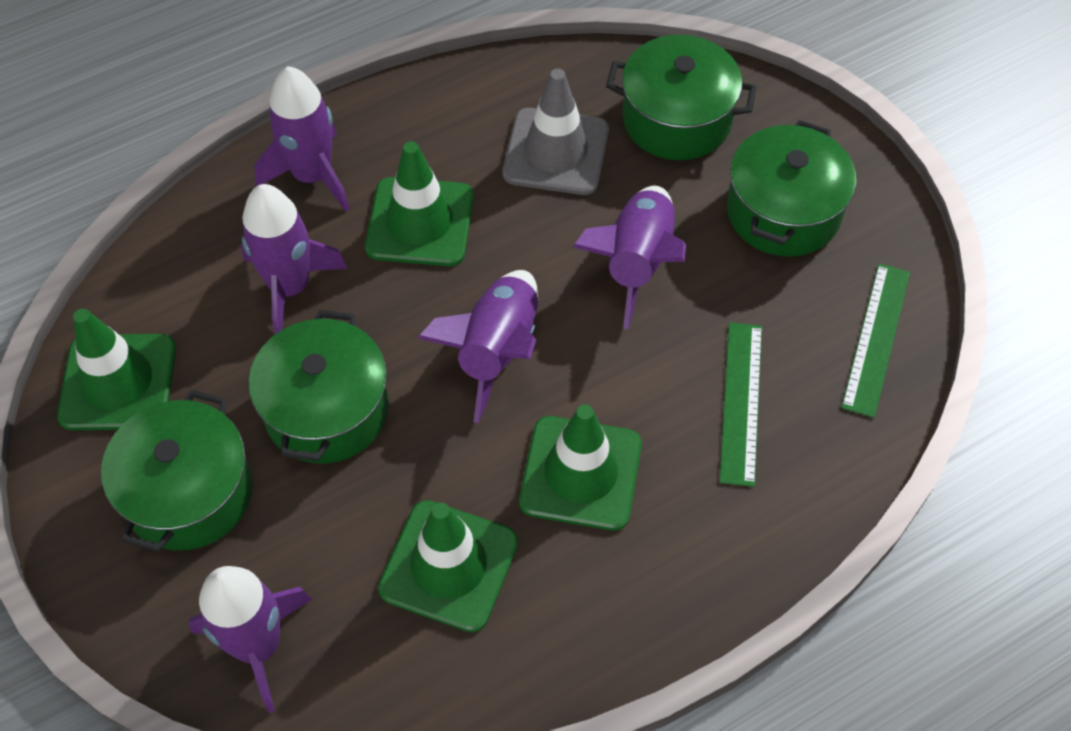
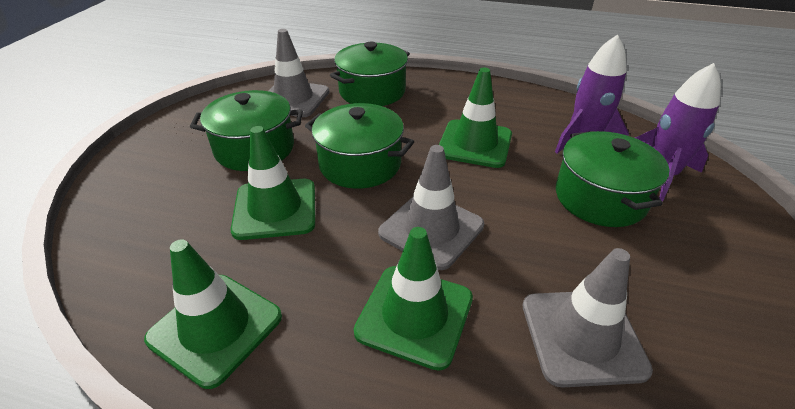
green ruler: [720,322,762,487] [841,264,910,418] = 2 -> none = 0
grey traffic cone: [502,69,609,195] = 1 -> [269,29,329,117] [378,145,484,270] [522,248,653,388] = 3
purple rocket: [188,566,312,713] [241,184,348,334] [254,66,350,212] [418,270,538,423] [573,186,686,330] = 5 -> [555,34,629,154] [635,63,721,201] = 2

